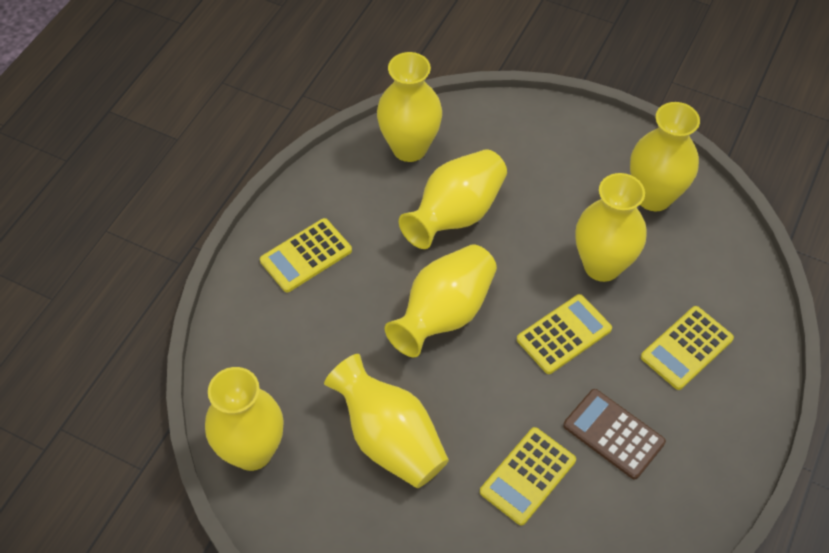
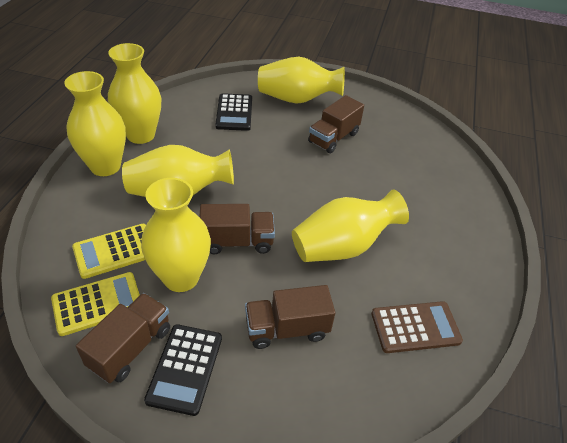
black calculator: none = 0 -> [144,324,222,416] [215,93,252,131] = 2
brown truck: none = 0 -> [76,293,170,383] [200,204,275,254] [245,285,335,349] [308,95,364,153] = 4
yellow calculator: [260,218,352,292] [480,427,576,525] [517,294,612,374] [641,306,734,390] = 4 -> [51,272,140,336] [72,224,146,279] = 2
yellow vase: [205,367,284,471] [324,354,449,488] [377,52,442,162] [385,245,497,357] [399,149,507,249] [575,173,646,282] [630,102,700,211] = 7 -> [64,71,126,176] [108,43,161,144] [122,145,234,197] [141,178,211,292] [258,57,345,104] [292,189,409,262] = 6

